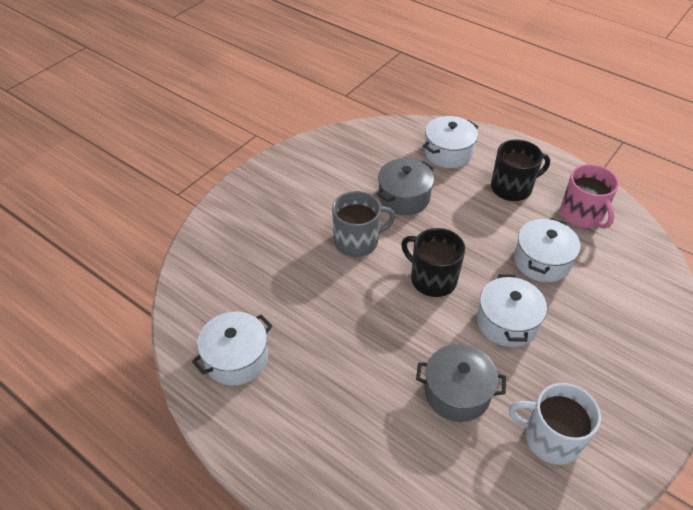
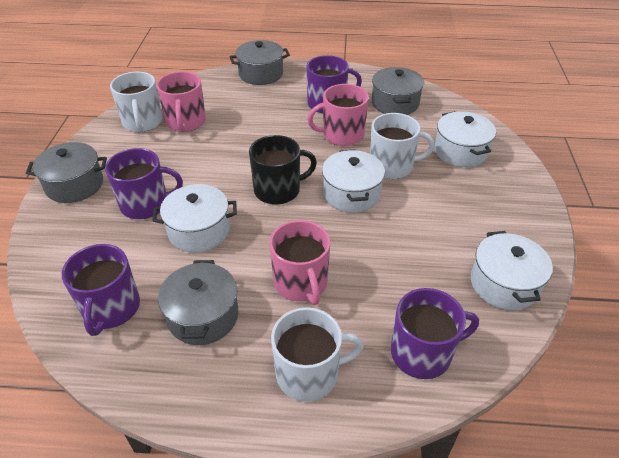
black mug: [401,228,465,297] [491,139,550,201] = 2 -> [249,135,317,205] = 1
grey mug: [332,191,395,257] = 1 -> none = 0
grey pot: [376,158,434,215] [416,344,506,422] = 2 -> [26,142,107,203] [158,260,238,345] [230,40,290,85] [372,67,424,115] = 4
pink mug: [560,164,619,229] = 1 -> [156,71,206,132] [269,220,330,305] [307,84,369,146] = 3
purple mug: none = 0 -> [62,244,140,336] [105,148,183,219] [306,55,362,113] [391,288,479,379] = 4
white mug: [509,383,601,465] = 1 -> [110,72,163,132] [271,307,364,402] [370,113,434,179] = 3

